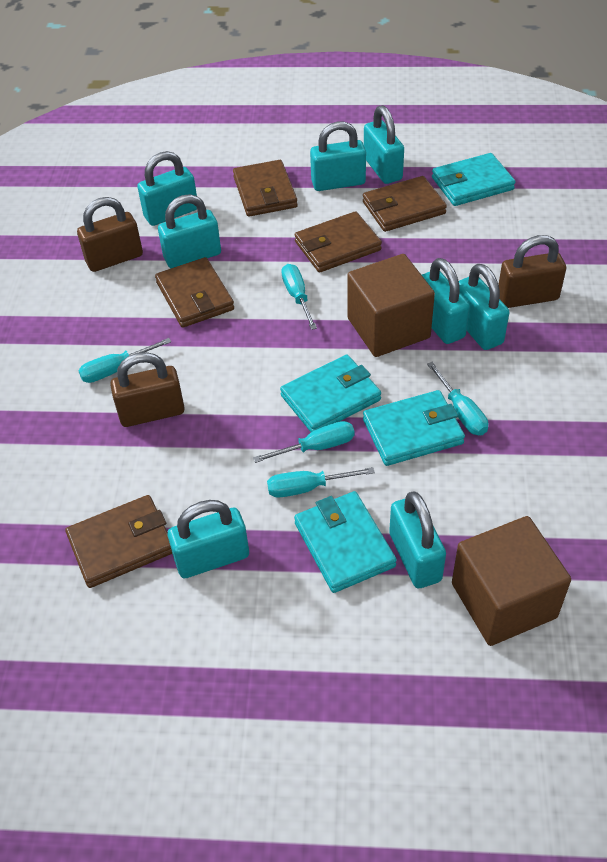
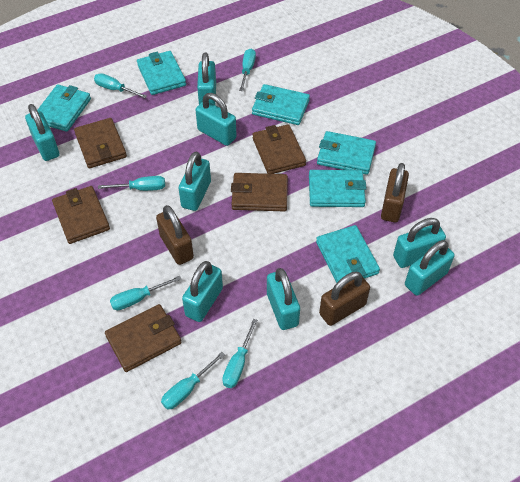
brown cube: [347,254,435,357] [452,516,571,646] = 2 -> none = 0
turquoise screwdriver: [78,338,171,383] [253,421,355,463] [267,467,375,498] [281,264,317,330] [427,362,488,435] = 5 -> [94,73,147,98] [98,176,165,191] [110,276,181,310] [161,352,225,410] [222,319,258,388] [239,49,256,91] = 6
turquoise wallet: [280,355,381,432] [294,491,397,593] [363,390,465,466] [432,153,515,206] = 4 -> [37,84,91,132] [137,51,186,95] [252,84,310,125] [309,170,367,207] [316,225,380,283] [317,131,376,175] = 6

